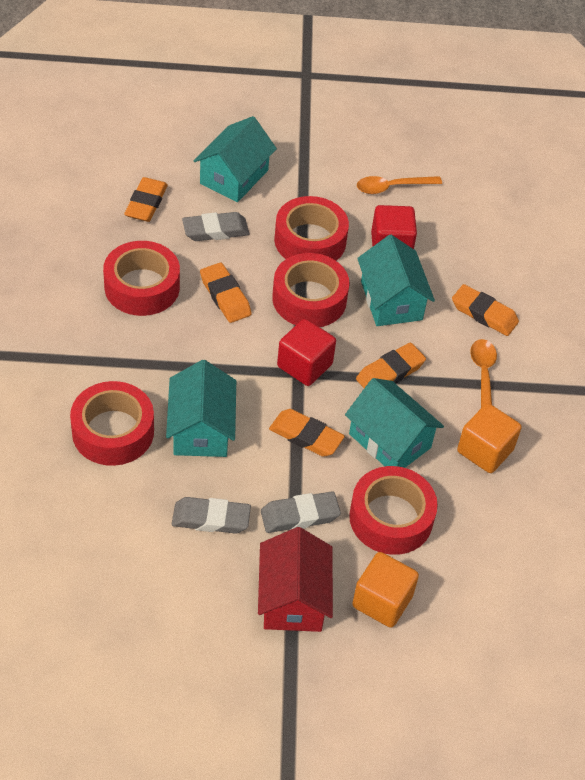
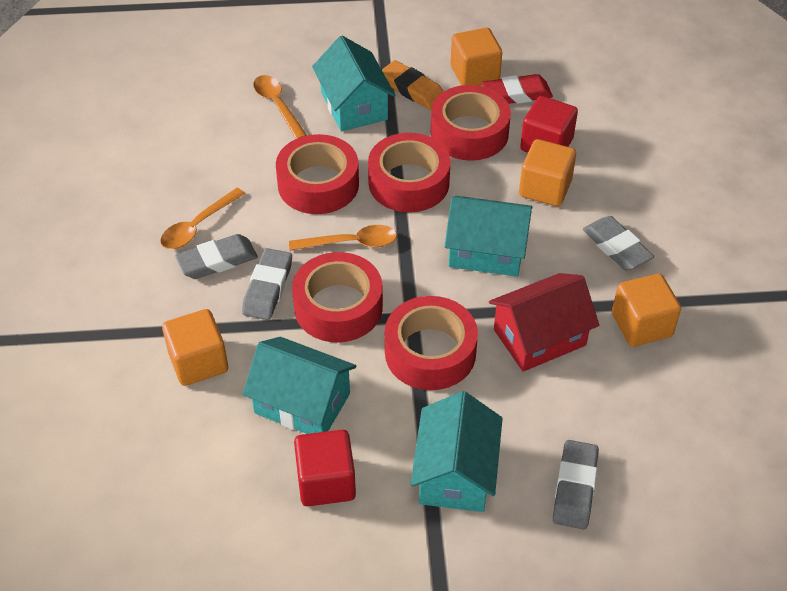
grey eraser: [172,497,251,534] [182,212,250,241] [261,491,341,533] = 3 -> [175,234,258,279] [242,248,292,320] [553,440,599,530] [583,216,654,270] = 4
orange cube: [352,552,419,628] [457,403,521,473] = 2 -> [162,309,228,386] [451,28,502,86] [519,139,576,206] [612,274,681,347] = 4
orange eraser: [124,177,168,222] [200,262,252,323] [269,409,345,457] [356,343,426,388] [452,284,519,336] = 5 -> [382,60,443,110] = 1
orange spoon: [357,176,442,194] [470,339,497,408] = 2 -> [160,188,245,249] [253,75,307,139] [289,225,397,251] = 3
red eraser: none = 0 -> [482,74,553,104] = 1

